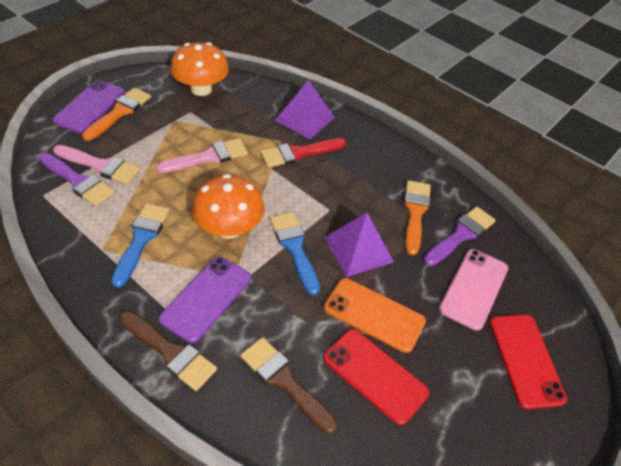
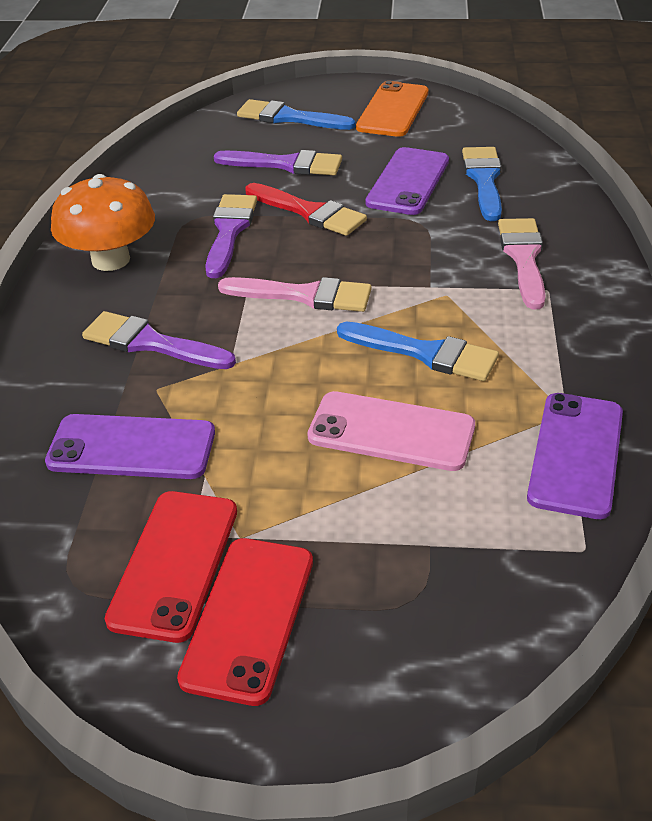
blue brush: [111,203,170,288] [270,212,320,295] = 2 -> [237,99,356,130] [337,322,499,381] [462,147,502,221] = 3
brown brush: [120,311,217,391] [241,337,338,434] = 2 -> none = 0
orange brush: [82,88,151,141] [404,180,431,255] = 2 -> none = 0
orange mushroom: [171,42,229,96] [192,174,264,239] = 2 -> [51,174,155,271] = 1
purple brush: [39,153,115,206] [424,206,496,266] = 2 -> [82,311,236,369] [205,194,257,278] [214,150,342,175] = 3
purple phone: [53,80,125,133] [159,256,251,343] = 2 -> [45,414,215,479] [365,147,449,215] [527,393,623,519] = 3
purple pyramid: [275,80,335,139] [324,213,394,277] = 2 -> none = 0

